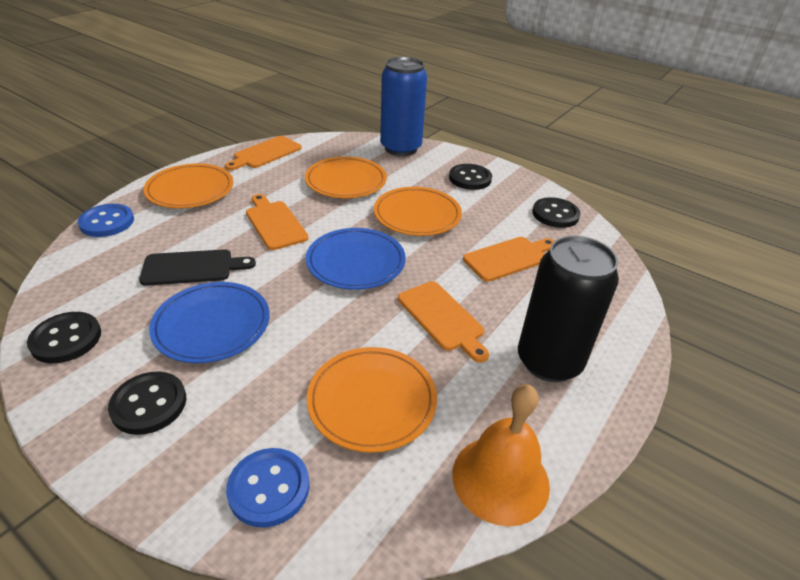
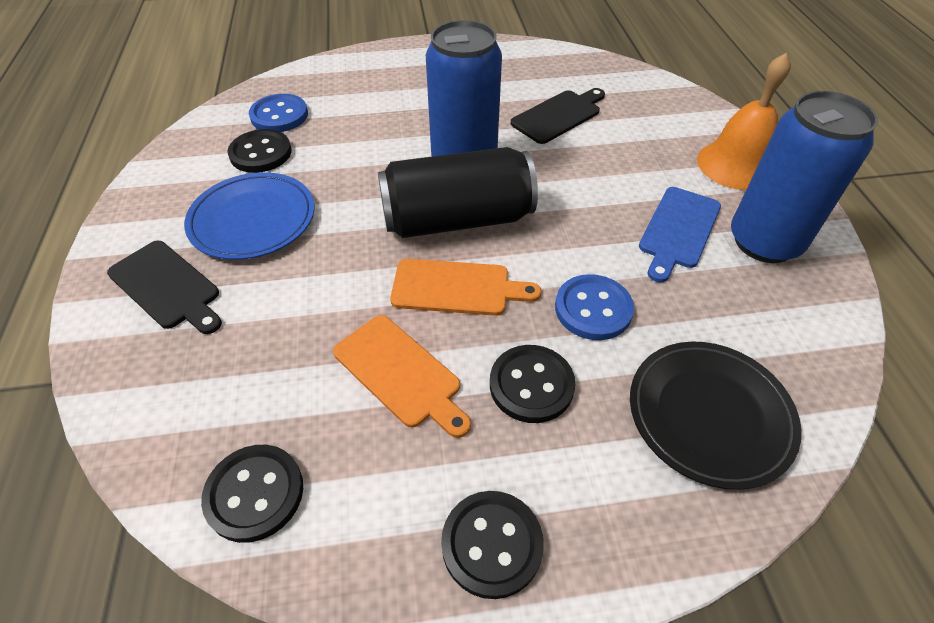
black cutting board: [139,249,256,286] = 1 -> [107,241,222,334] [511,88,605,144] = 2
black plate: none = 0 -> [630,342,801,490] = 1
blue can: [380,57,427,156] = 1 -> [426,20,502,157] [731,91,878,263] = 2
blue cutting board: none = 0 -> [639,187,721,282] = 1
blue plate: [149,282,270,363] [306,228,406,290] = 2 -> [184,172,314,260] = 1
orange cutting board: [225,136,302,170] [246,194,309,250] [398,281,489,363] [463,237,554,282] = 4 -> [333,315,471,438] [390,259,541,316] = 2
orange plate: [143,164,233,208] [305,156,387,198] [307,347,437,453] [374,187,462,236] = 4 -> none = 0

